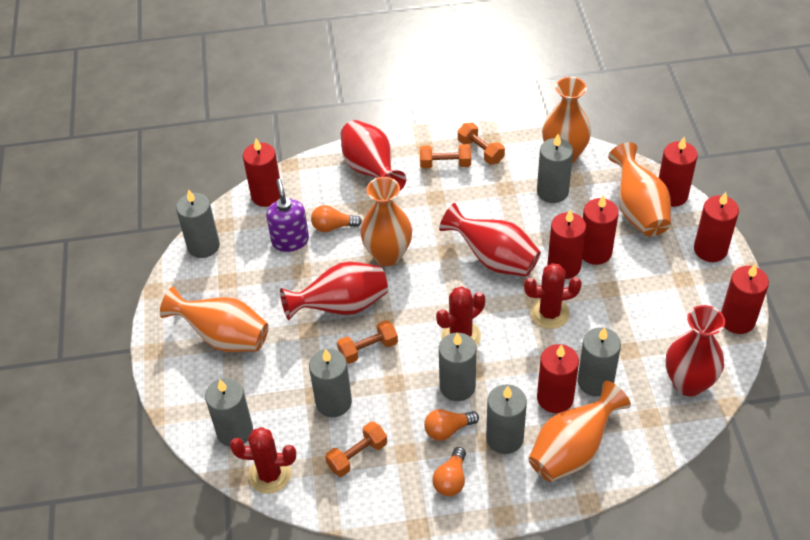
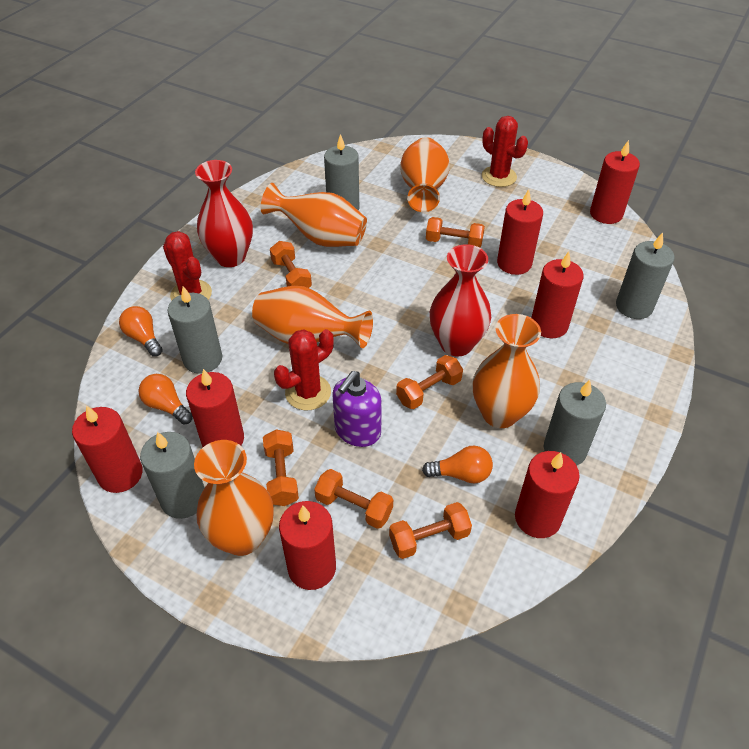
grey candle: [176,189,220,258] [205,378,253,446] [309,349,352,417] [439,332,476,401] [486,384,527,454] [537,134,573,203] [578,327,621,396] = 7 -> [140,432,205,519] [167,286,222,374] [324,134,359,210] [544,380,606,466] [616,232,675,319] = 5
orange dumbbell: [325,422,387,477] [337,320,398,364] [420,144,471,168] [458,123,505,164] = 4 -> [263,429,299,506] [270,241,312,288] [314,469,393,529] [389,502,472,559] [396,355,463,409] [426,217,485,248] = 6
red vase: [280,262,388,320] [341,120,406,191] [439,203,541,277] [666,305,725,397] = 4 -> [195,160,253,267] [430,244,491,356] = 2

